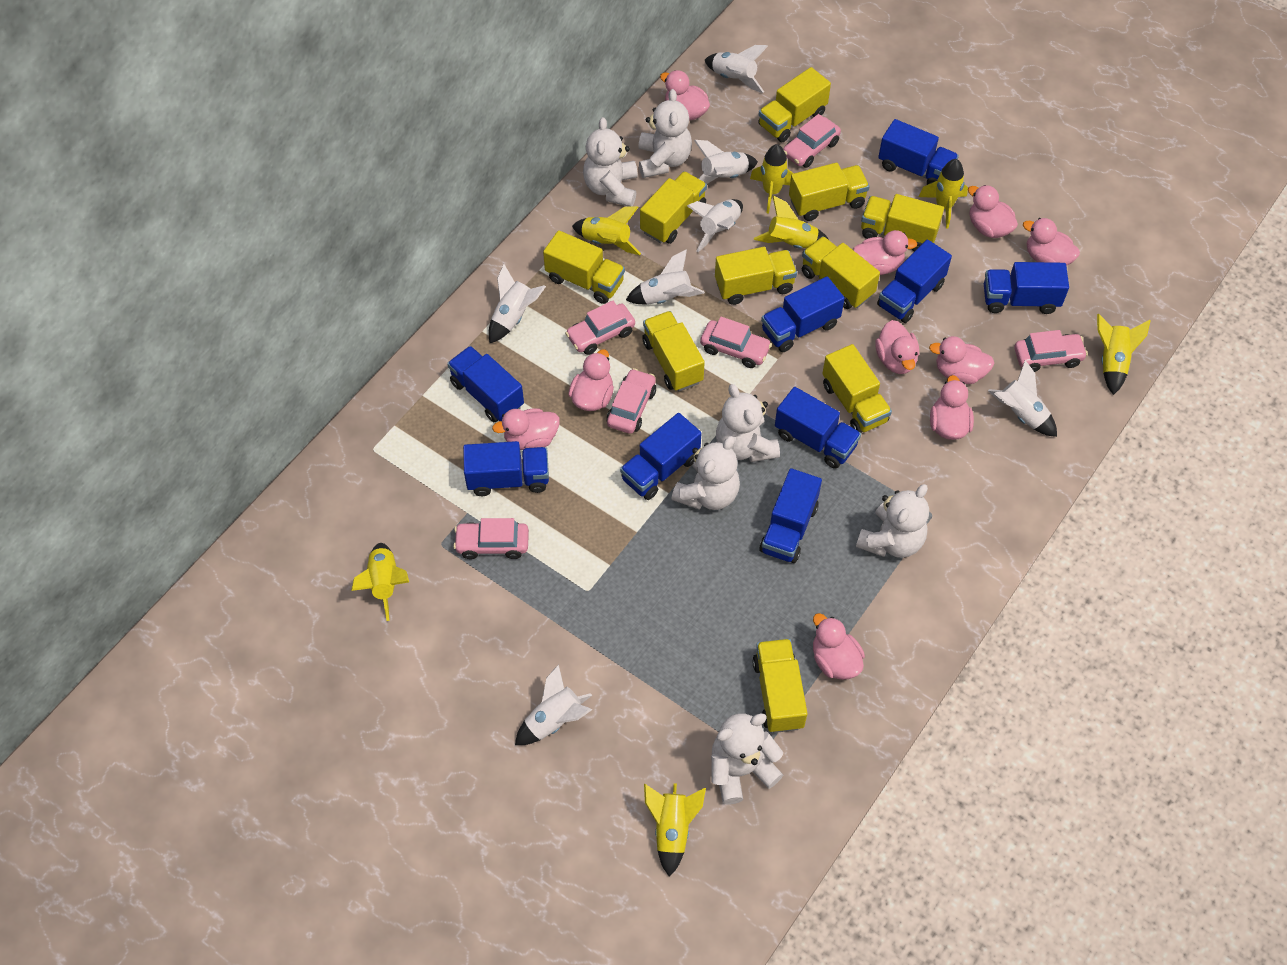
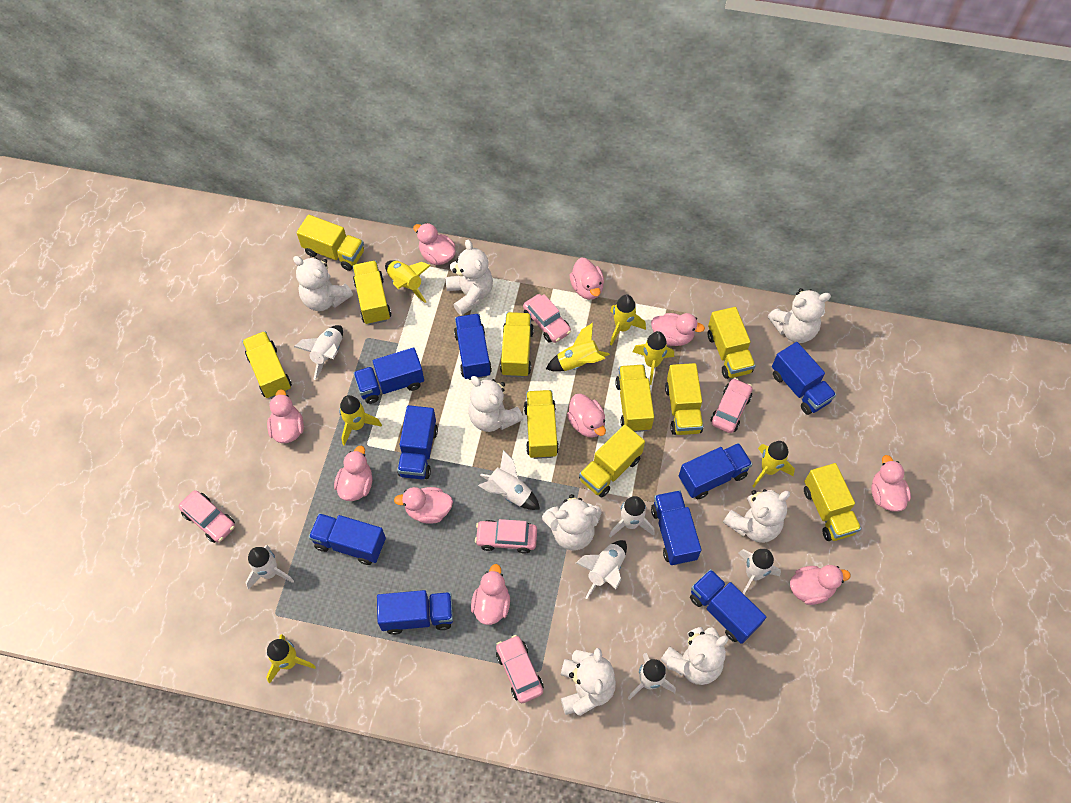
pink car: [453,518,529,559] [565,300,635,355] [606,368,656,434] [700,317,772,368] [783,114,841,168] [1014,330,1088,372] = 6 -> [178,490,235,543] [475,519,537,554] [496,635,544,703] [523,294,571,343] [711,378,752,433] = 5
white teddy bear: [583,117,638,207] [638,89,692,178] [672,436,740,510] [711,713,783,805] [716,384,780,462] [856,484,929,558] = 6 -> [293,256,353,311] [445,240,493,316] [468,376,523,432] [542,494,602,550] [561,648,616,716] [660,627,728,685] [723,489,790,543] [768,288,831,343] = 8

